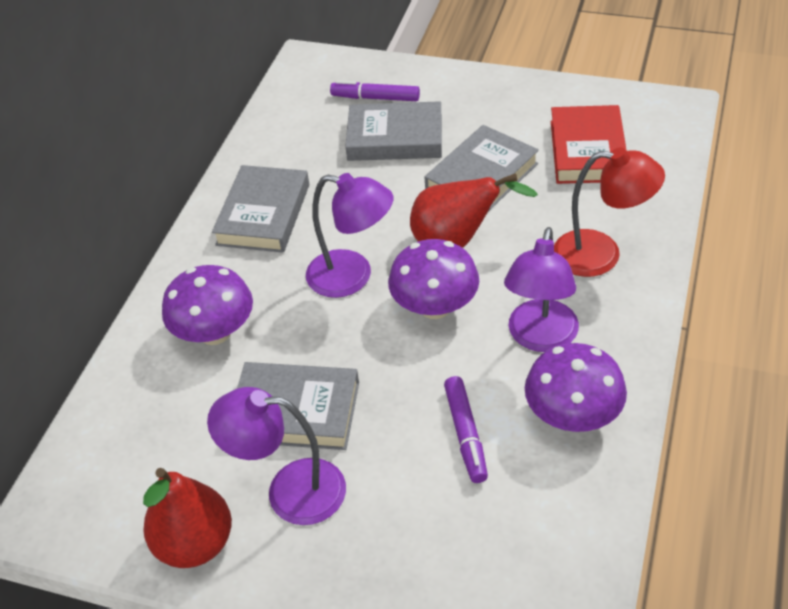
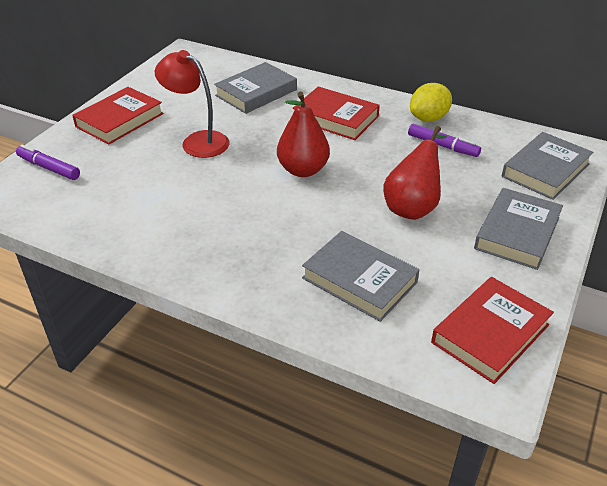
purple lamp: [207,387,346,525] [306,173,393,298] [504,227,579,352] = 3 -> none = 0
purple mushroom: [162,265,253,345] [388,239,479,319] [525,343,627,432] = 3 -> none = 0
red book: [551,105,627,184] = 1 -> [72,87,164,144] [292,86,380,140] [431,277,554,384] = 3
yellow lemon: none = 0 -> [410,83,452,122] = 1

